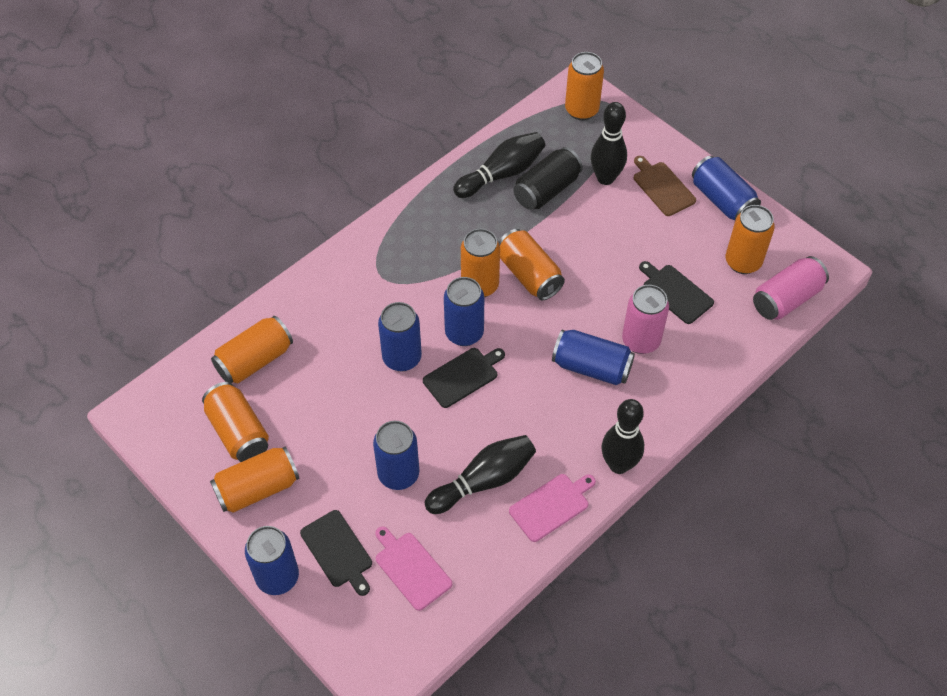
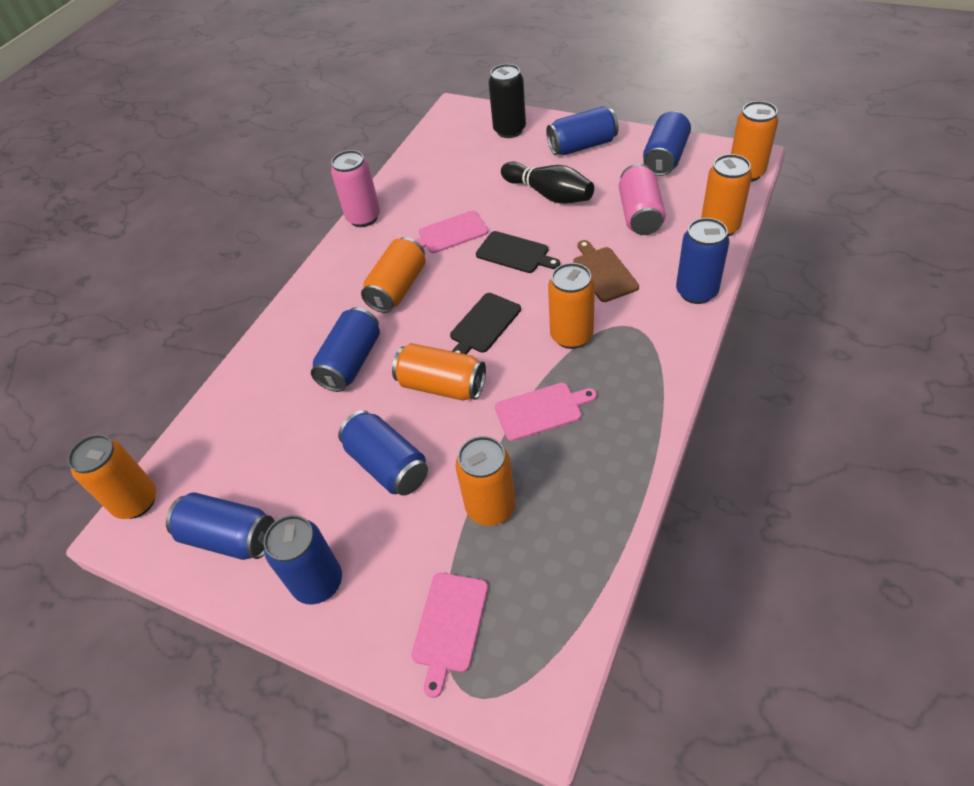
black bowling pin: [425,435,536,514] [453,132,545,198] [591,102,627,185] [602,399,644,474] = 4 -> [501,161,594,204] = 1
black cutting board: [300,510,372,596] [423,348,505,408] [639,261,714,324] = 3 -> [450,293,521,354] [476,231,560,273] = 2
blue can: [245,526,299,595] [373,421,419,490] [378,302,422,371] [444,277,484,346] [552,329,635,385] [692,156,761,220] = 6 -> [166,492,275,560] [264,515,342,605] [311,307,380,392] [338,410,428,496] [546,106,619,155] [643,111,691,176] [676,218,729,304] = 7
pink cutting board: [375,526,452,611] [509,474,596,542] = 2 -> [411,573,488,698] [415,211,488,253] [495,383,597,441] = 3

